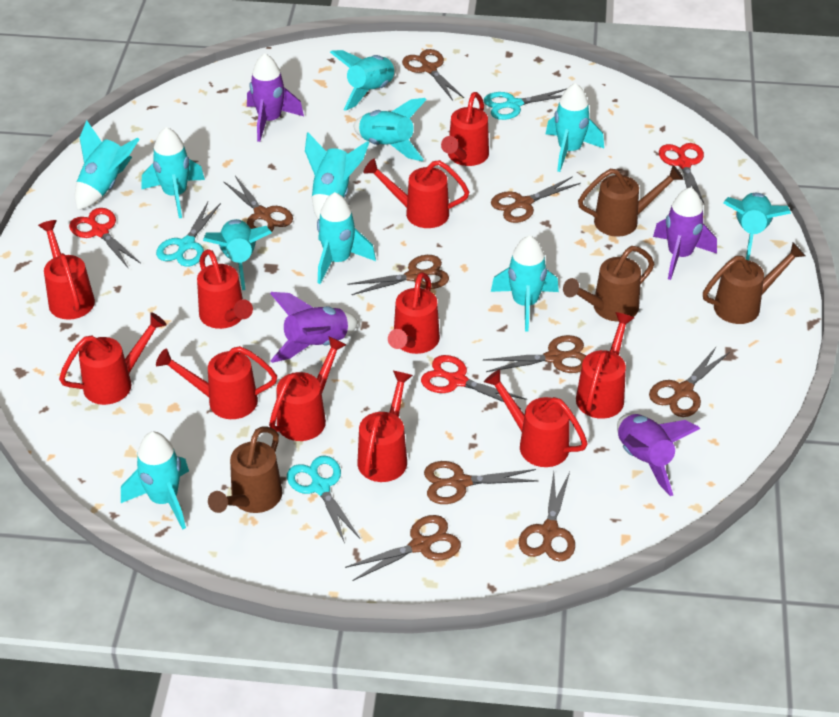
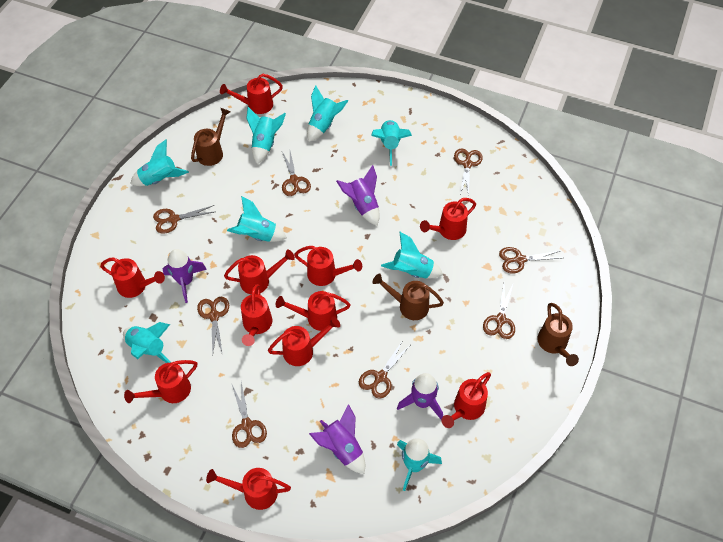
brown scissors: [223,176,293,232] [345,515,461,581] [347,255,449,295] [402,49,464,101] [424,461,539,504] [483,335,586,373] [491,176,581,223] [519,472,575,562] [649,346,730,417] = 9 -> [153,205,214,234] [197,297,229,355] [231,382,267,448] [282,151,311,196] [359,340,409,399] [454,148,483,197] [483,284,515,339] [499,247,560,274] = 8
brown watering can: [208,427,283,513] [563,246,654,322] [578,165,684,237] [703,243,805,324] = 4 -> [191,108,230,166] [372,273,444,320] [537,303,579,366] = 3
red scissors: [69,208,141,268] [421,355,527,409] [659,143,704,203] = 3 -> none = 0
turquoise rocket: [75,120,140,210] [121,432,189,529] [142,127,205,218] [203,219,272,290] [305,133,369,219] [317,192,376,284] [330,50,396,111] [354,98,427,161] [491,235,559,332] [546,83,604,172] [723,193,791,260] = 11 -> [123,322,172,363] [130,139,189,186] [227,196,287,242] [246,107,286,164] [307,85,348,142] [371,120,412,166] [381,231,443,279] [397,438,442,491] = 8
turquoise scissors: [156,202,221,266] [287,456,360,544] [484,89,566,120] = 3 -> none = 0

